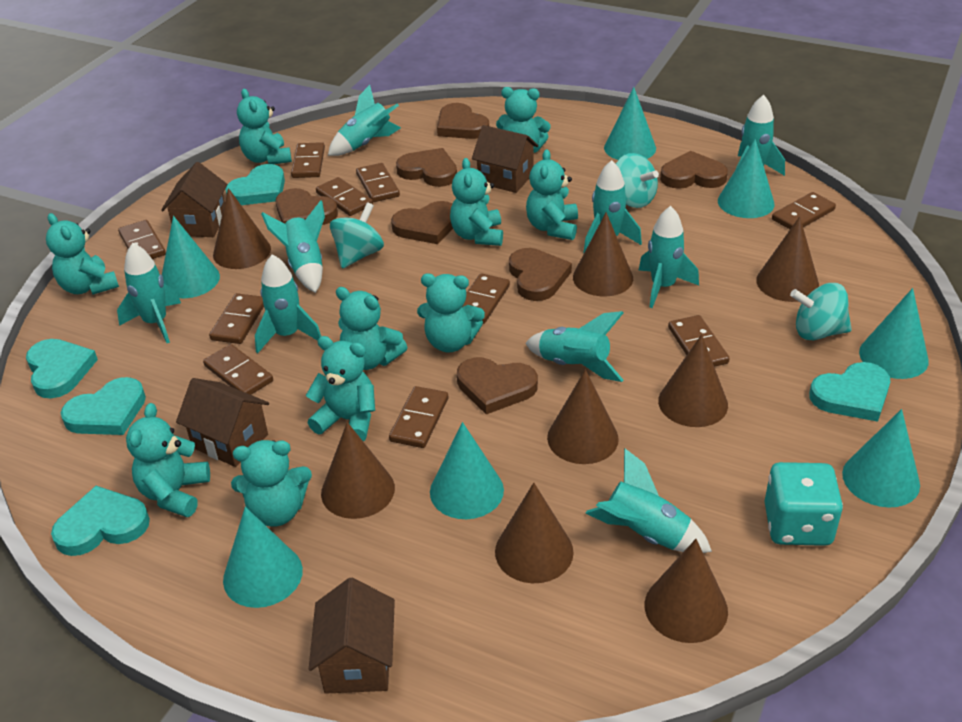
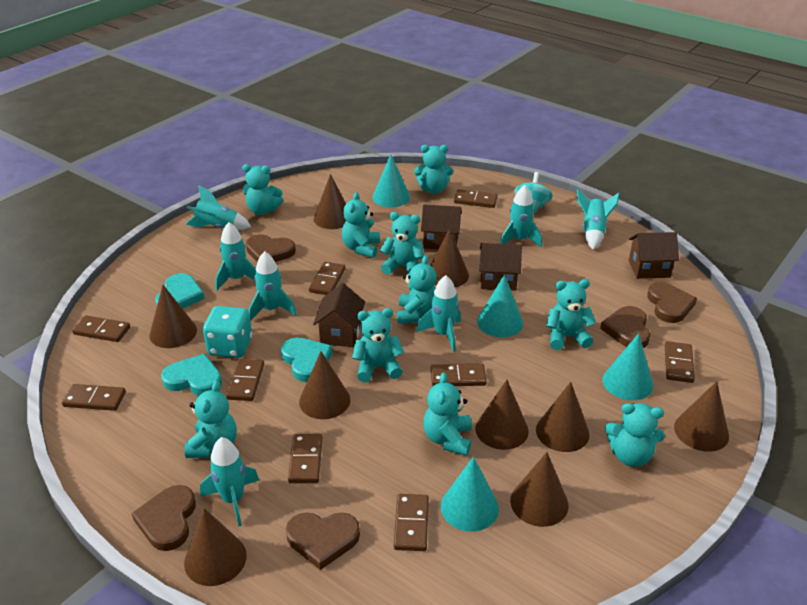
brown cone: [213,188,271,269] [321,422,395,519] [495,483,574,583] [547,370,619,464] [573,212,633,296] [645,539,728,643] [658,334,728,427] [756,216,819,302] = 8 -> [149,285,197,348] [184,508,247,586] [299,351,350,419] [314,174,346,229] [430,228,469,287] [475,380,529,450] [510,452,569,527] [536,382,590,452] [674,381,729,452] = 9
brown domino: [118,220,166,259] [203,344,273,395] [209,293,264,344] [291,142,325,178] [316,177,373,216] [356,163,400,202] [389,386,448,448] [462,273,510,324] [668,315,730,367] [772,192,836,229] = 10 -> [62,384,126,411] [72,315,130,342] [226,359,264,401] [288,434,323,483] [309,262,345,295] [394,494,429,551] [430,364,487,386] [454,189,498,208] [665,341,695,383] = 9
brown heart: [275,188,338,225] [391,201,453,244] [396,148,457,187] [437,103,489,139] [457,357,538,414] [509,248,572,301] [660,151,728,189] = 7 -> [131,485,196,551] [246,234,296,262] [286,512,360,570] [600,306,650,348] [647,282,697,323] = 5
turquoise cone: [162,216,220,298] [223,507,303,608] [430,422,504,519] [604,87,656,160] [718,139,775,218] [842,409,920,507] [859,288,929,379] = 7 -> [372,154,410,207] [441,456,499,532] [477,274,523,337] [603,333,653,400] = 4
turquoise heart: [26,339,98,398] [51,486,150,556] [61,377,146,435] [225,164,285,205] [809,362,890,422] = 5 -> [155,273,205,309] [161,354,222,395] [281,338,332,382] = 3
turquoise rocket: [117,243,181,343] [255,254,321,353] [261,200,325,293] [328,85,401,156] [525,311,624,382] [583,160,642,253] [586,448,712,553] [639,206,699,308] [736,95,785,176] = 9 -> [186,185,251,230] [200,437,259,526] [215,222,256,291] [249,251,297,321] [416,275,461,352] [500,185,542,247] [577,189,619,250] = 7
turquoise spinning top: [330,202,384,269] [616,153,659,208] [790,283,852,340] = 3 -> [514,172,553,214] = 1

